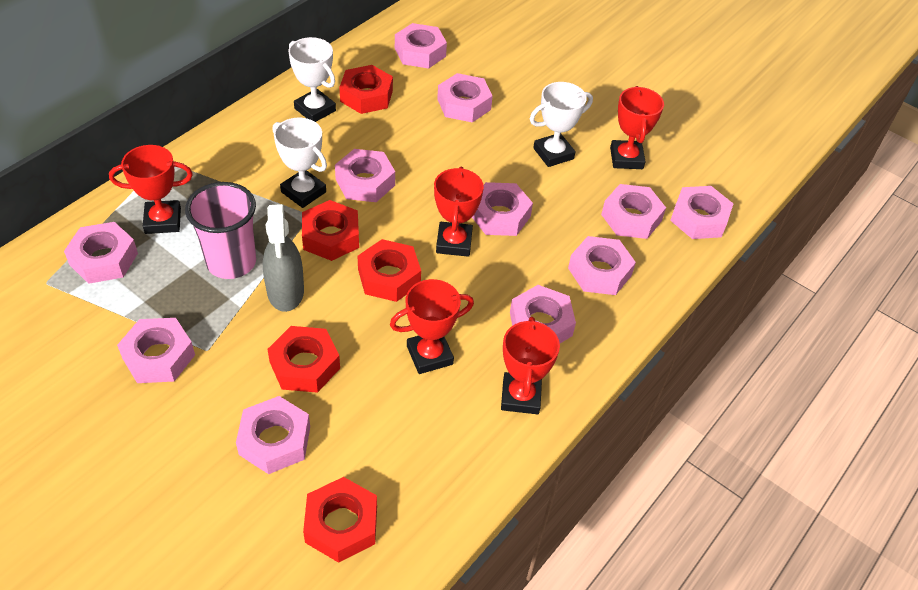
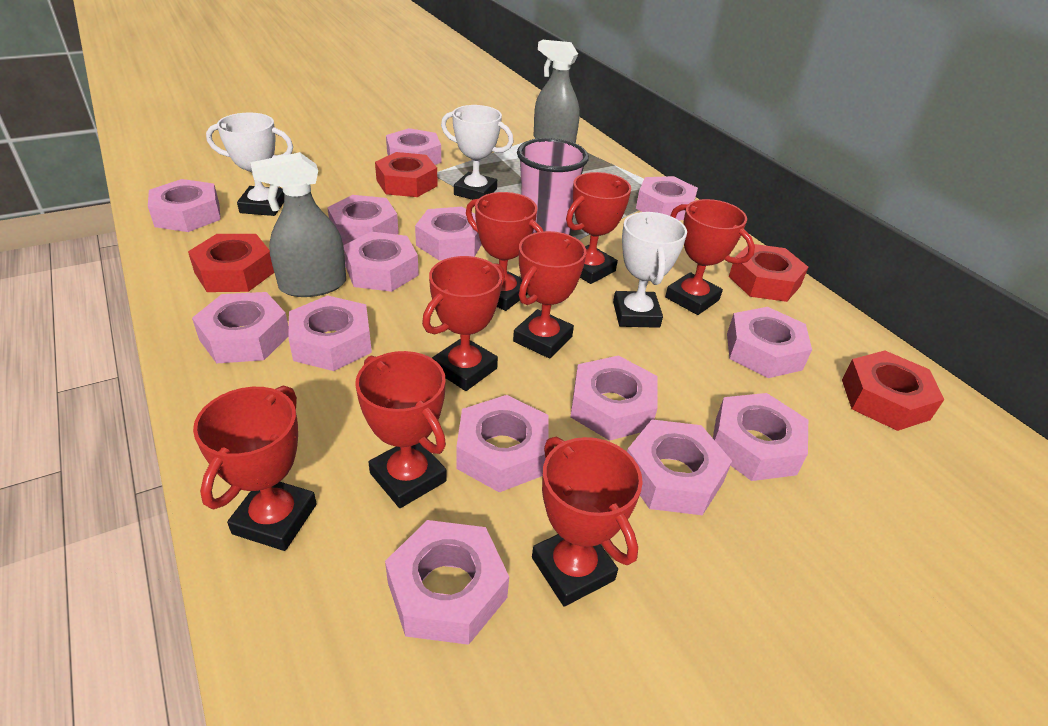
grey spray bottle: [263,204,304,312] = 1 -> [250,152,346,297] [534,40,580,143] = 2
pink nut: [64,222,138,284] [117,318,195,383] [236,396,310,474] [335,149,395,202] [395,23,447,69] [437,73,493,122] [472,182,533,236] [510,285,576,343] [568,236,636,295] [601,184,666,239] [670,186,733,239] = 11 -> [148,179,221,232] [192,292,289,363] [288,295,372,371] [327,195,399,245] [343,232,419,292] [385,520,509,645] [386,128,441,165] [415,207,482,260] [456,395,549,492] [570,355,658,441] [627,419,732,515] [636,176,698,220] [713,393,808,481] [727,307,812,378] = 14
red nut: [267,326,340,393] [302,200,359,261] [303,477,377,563] [339,65,393,114] [358,239,421,302] = 5 -> [188,234,274,292] [375,152,438,197] [729,244,808,302] [842,350,944,431] = 4
red trophy: [109,145,193,234] [390,279,474,374] [434,166,484,257] [501,317,560,414] [610,86,664,169] = 5 -> [193,386,317,551] [355,351,447,508] [422,256,505,391] [466,192,543,311] [513,231,587,359] [532,437,643,606] [566,172,631,284] [665,199,755,315] = 8

